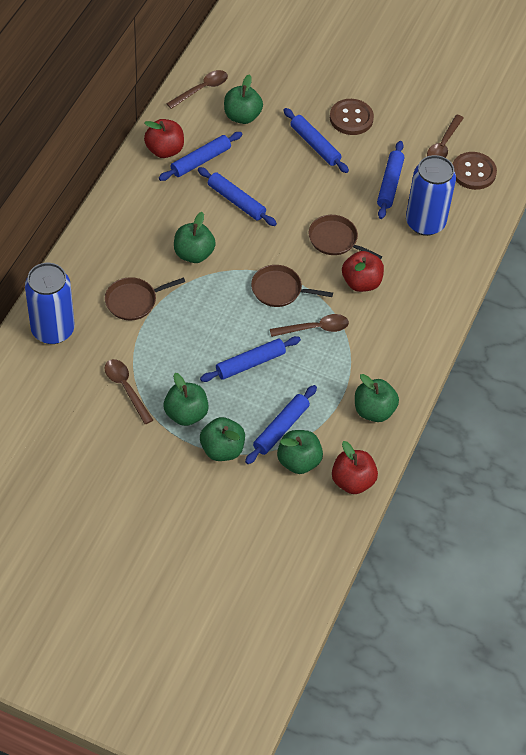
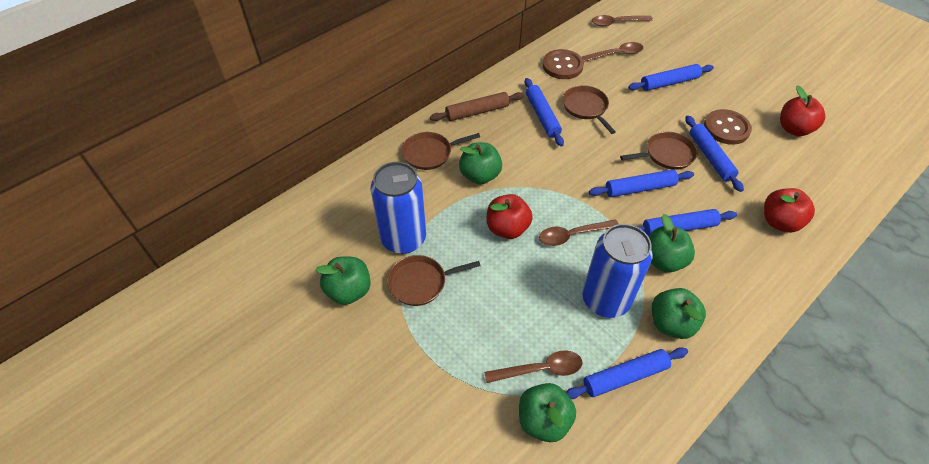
brown pan: [105,277,185,321] [251,265,333,307] [309,215,382,259] = 3 -> [387,255,480,306] [402,132,480,170] [563,85,616,134] [620,132,698,170] = 4
brown rolling pin: none = 0 -> [430,92,524,121] = 1
green apple: [164,373,209,426] [174,212,216,263] [200,417,245,461] [224,74,263,124] [277,430,323,474] [355,374,399,422] = 6 -> [315,256,371,305] [459,142,502,184] [519,383,576,442] [649,214,695,272] [652,288,706,339] = 5

